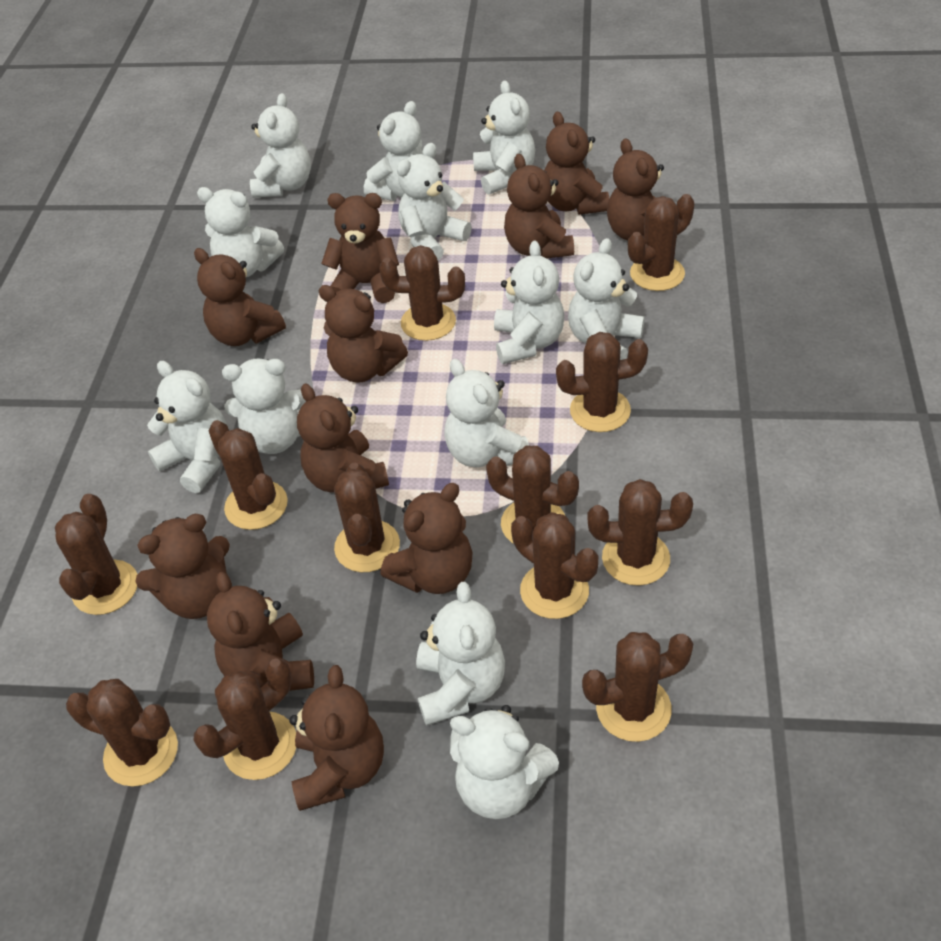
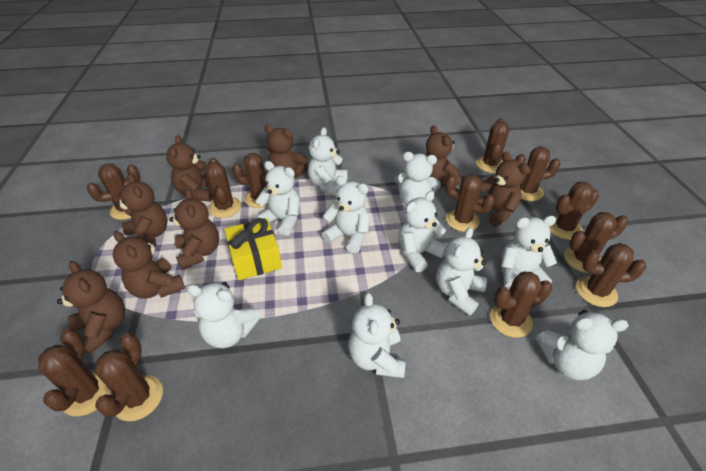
brown teddy bear: [135,514,230,619] [194,248,286,346] [207,572,314,691] [289,665,384,811] [297,383,389,492] [318,285,408,383] [321,193,399,303] [380,483,473,594] [504,154,574,258] [544,111,609,215] [607,138,677,240] = 11 -> [57,261,125,355] [113,231,185,299] [116,173,167,243] [166,135,213,202] [169,189,219,270] [264,125,309,178] [426,125,461,187] [478,152,529,227] = 8
white teddy bear: [147,361,228,493] [197,187,284,277] [222,359,306,454] [250,93,311,198] [364,101,423,201] [397,143,472,261] [416,582,505,726] [444,359,529,468] [450,705,559,819] [473,80,535,195] [494,241,564,364] [568,238,645,360] = 12 -> [187,282,261,348] [256,161,300,236] [308,127,347,196] [322,176,370,253] [348,292,406,378] [395,152,441,205] [398,191,447,272] [436,227,487,315] [501,215,557,290] [536,310,629,380] = 10
yellow gift: none = 0 -> [224,218,282,280] = 1

